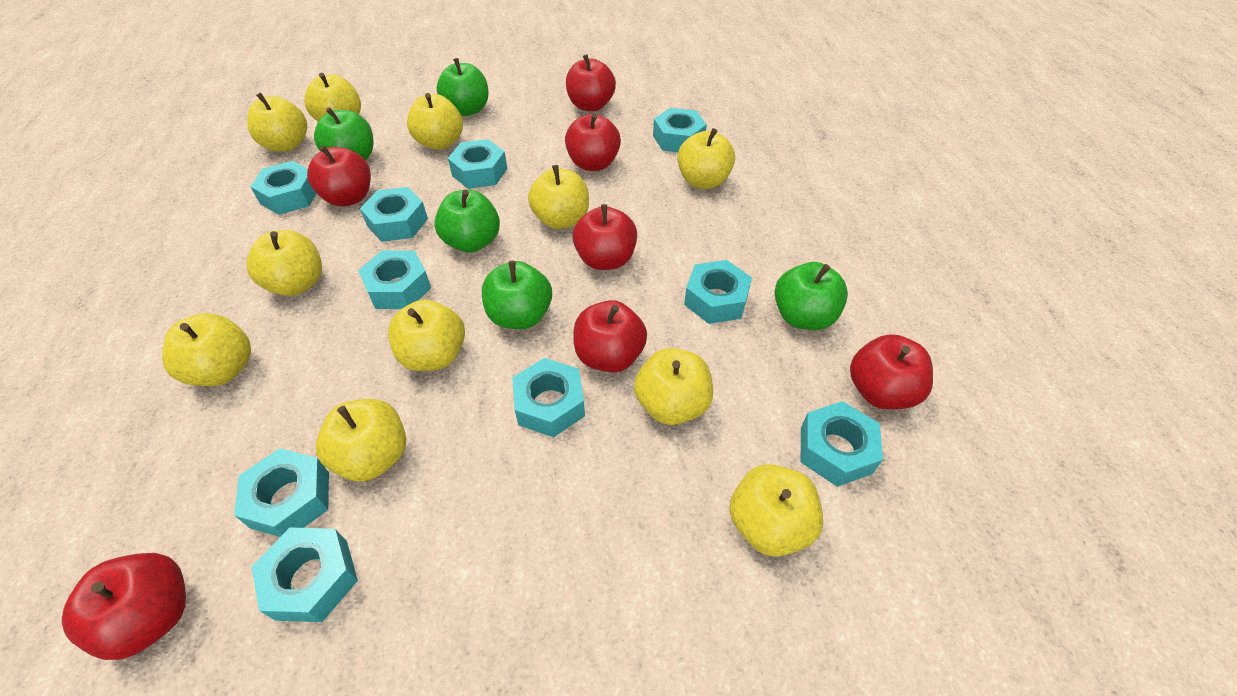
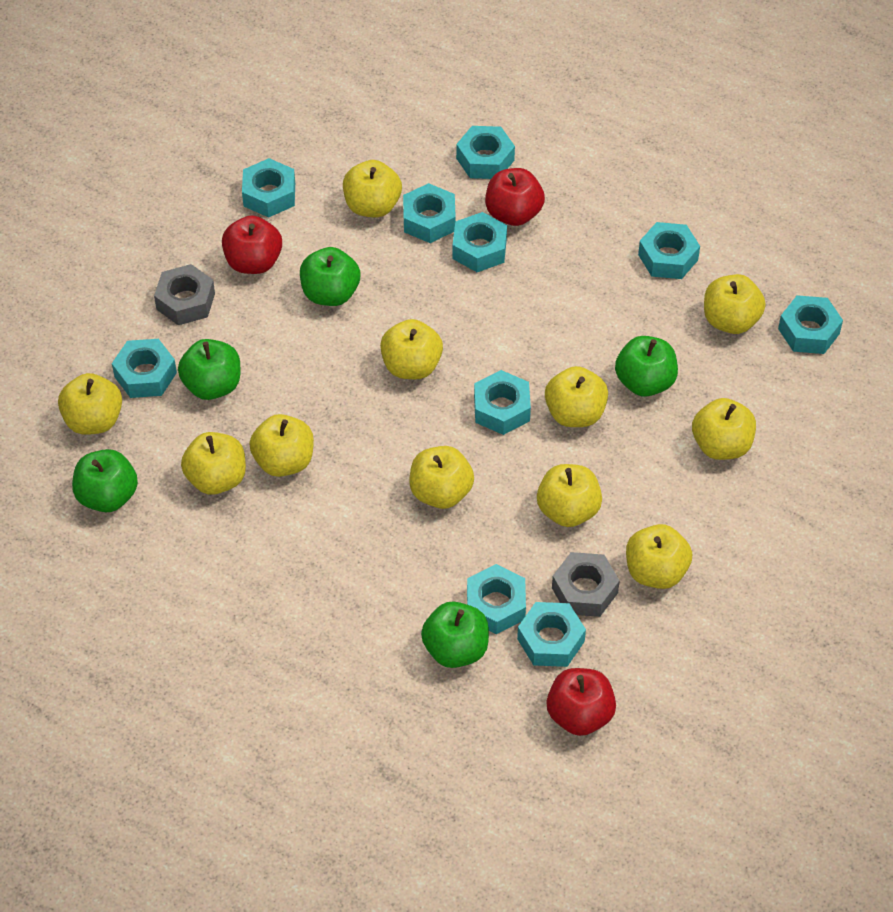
grey nut: none = 0 -> [154,264,215,325] [552,552,620,617] = 2
red apple: [62,553,186,660] [307,145,371,207] [565,113,621,171] [566,54,616,111] [572,204,637,270] [573,300,647,373] [850,334,933,409] = 7 -> [222,215,282,274] [485,168,545,226] [547,668,616,736] = 3

